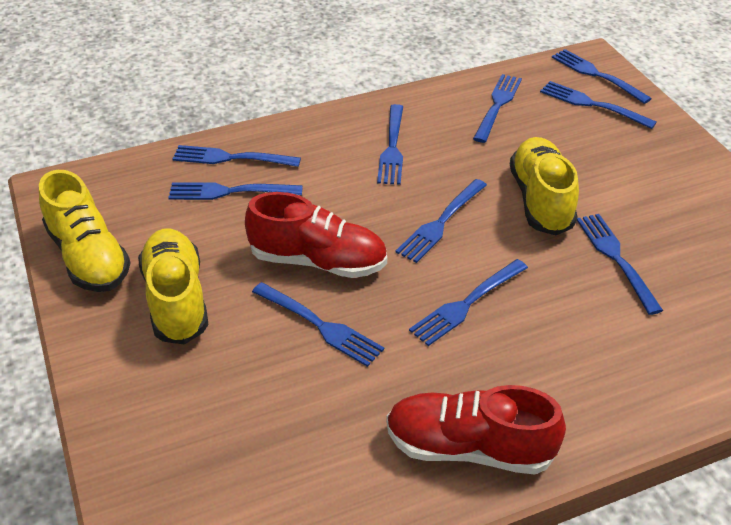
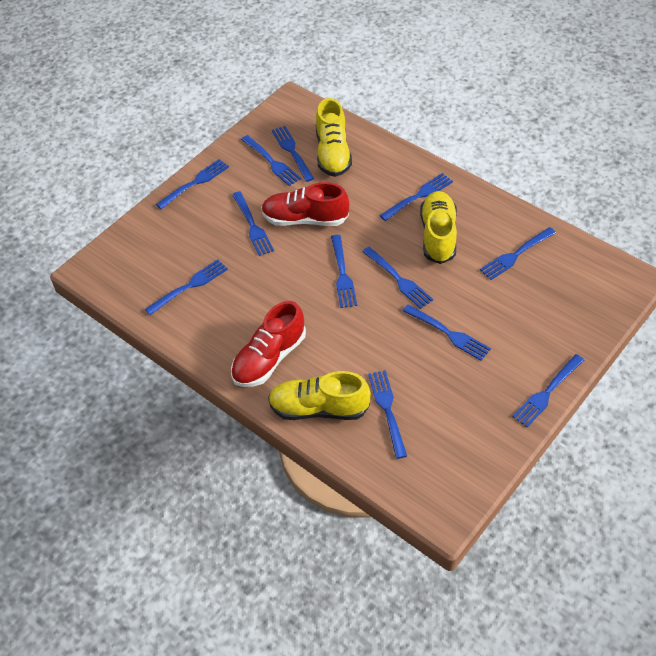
blue fork: [168,182,303,200] [173,145,301,167] [252,282,384,367] [377,104,403,185] [396,179,487,263] [409,259,528,346] [473,74,522,143] [540,81,657,129] [552,49,652,104] [577,214,663,315] = 10 -> [145,260,228,315] [156,159,229,209] [232,191,274,256] [241,135,301,186] [272,126,314,182] [331,235,357,308] [362,247,433,309] [368,370,407,459] [379,173,453,221] [403,304,491,361] [480,227,556,280] [512,354,584,427] = 12

